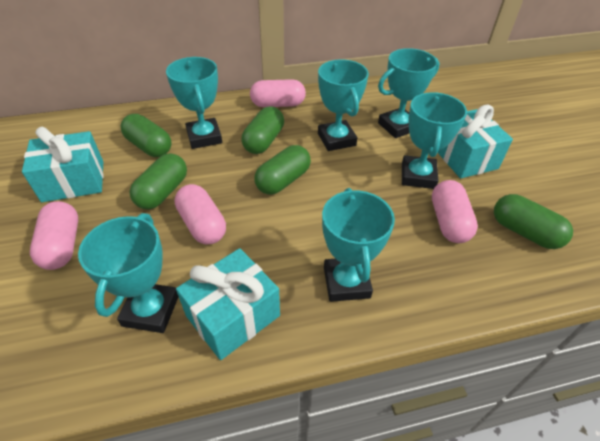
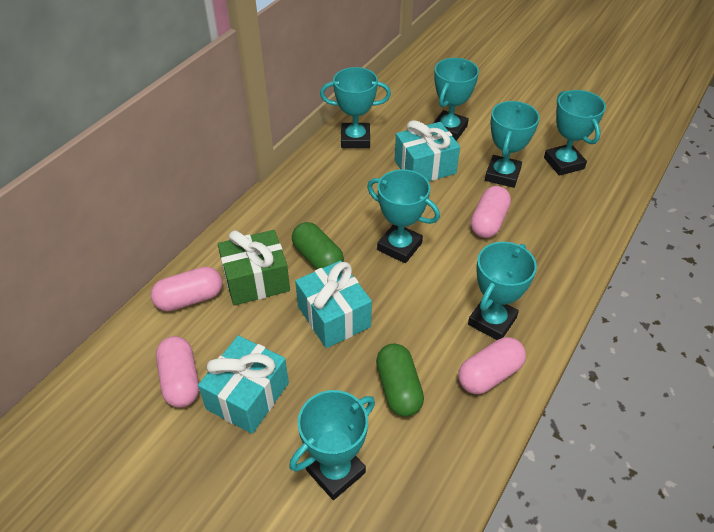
green capsule: [121,114,172,157] [129,153,187,209] [242,106,284,154] [254,145,311,195] [494,194,573,249] = 5 -> [292,222,344,270] [376,343,424,417] = 2
green gift: none = 0 -> [218,230,290,306] = 1
turquoise trophy: [78,213,179,333] [166,57,222,149] [318,59,369,151] [322,188,395,302] [378,48,439,138] [402,92,467,189] = 6 -> [289,390,375,500] [320,67,391,148] [367,169,440,263] [433,58,479,141] [468,242,537,340] [485,101,540,188] [544,90,606,176] = 7

